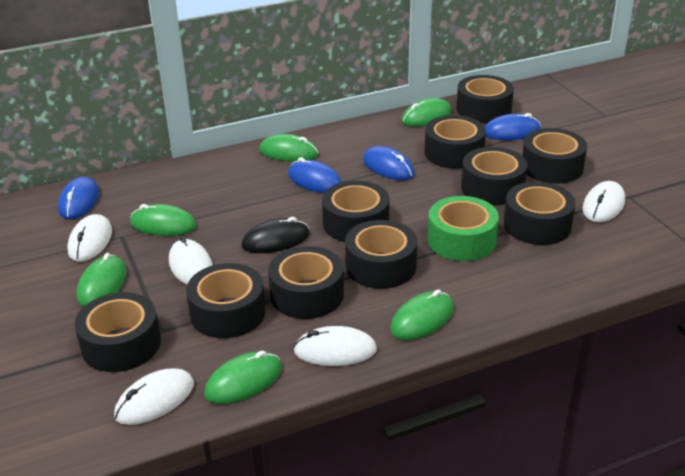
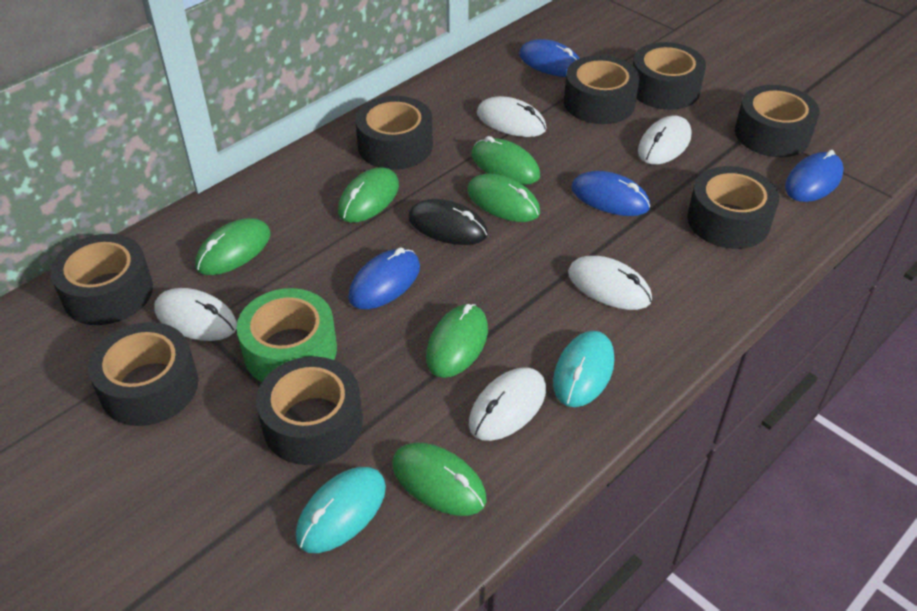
black tape: [75,292,161,372] [186,263,266,338] [268,246,344,319] [322,181,389,242] [345,220,417,289] [425,115,486,169] [456,75,514,123] [461,147,527,205] [504,182,576,245] [522,128,587,184] = 10 -> [50,234,153,325] [88,322,198,426] [256,356,363,465] [355,96,433,170] [564,55,639,124] [633,42,706,110] [687,166,779,249] [735,85,820,157] = 8
turquoise mouse: none = 0 -> [296,467,386,553] [553,331,614,407] = 2

